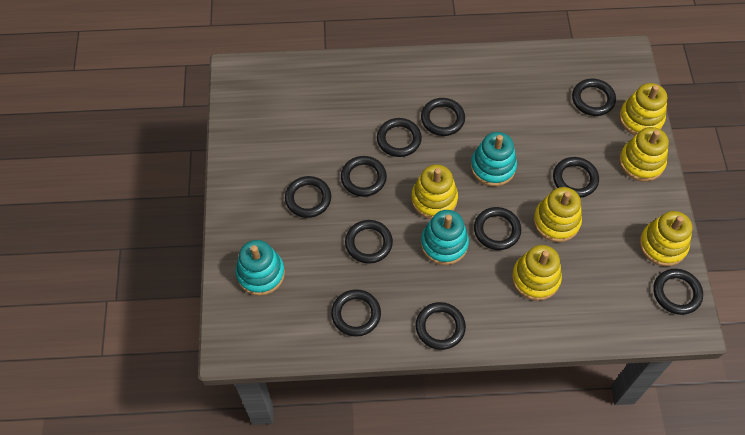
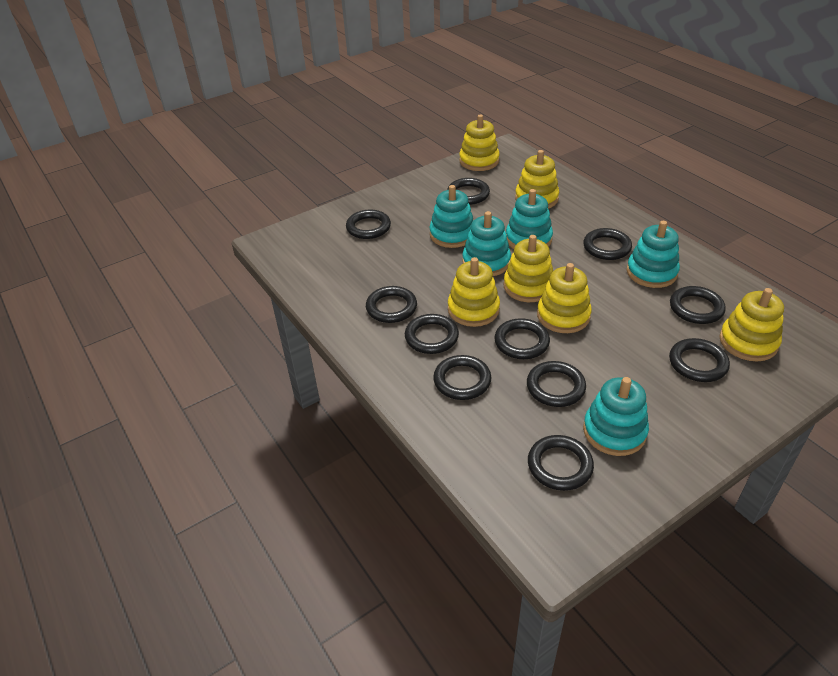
turquoise stacking toy: [235,240,285,296] [421,210,469,265] [471,132,517,186] = 3 -> [430,185,473,248] [462,211,511,276] [506,189,553,249] [583,377,649,456] [627,221,680,288] = 5

